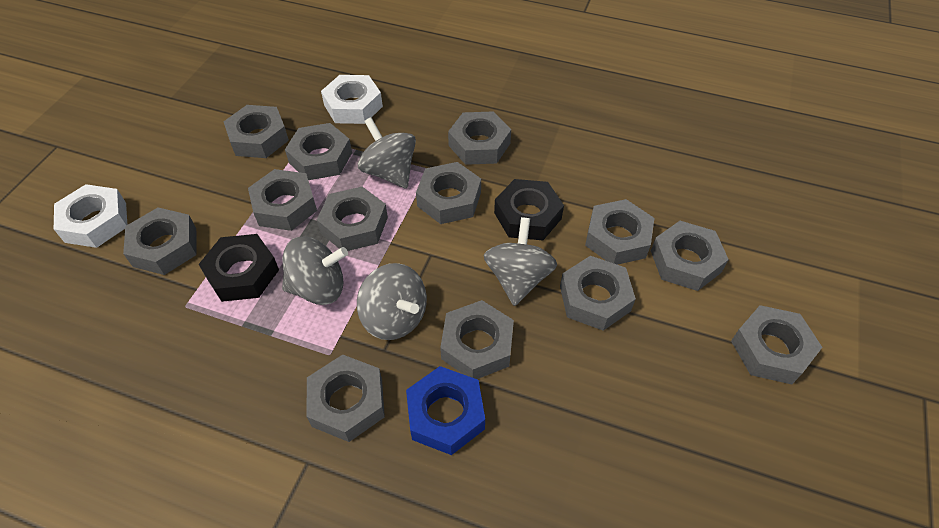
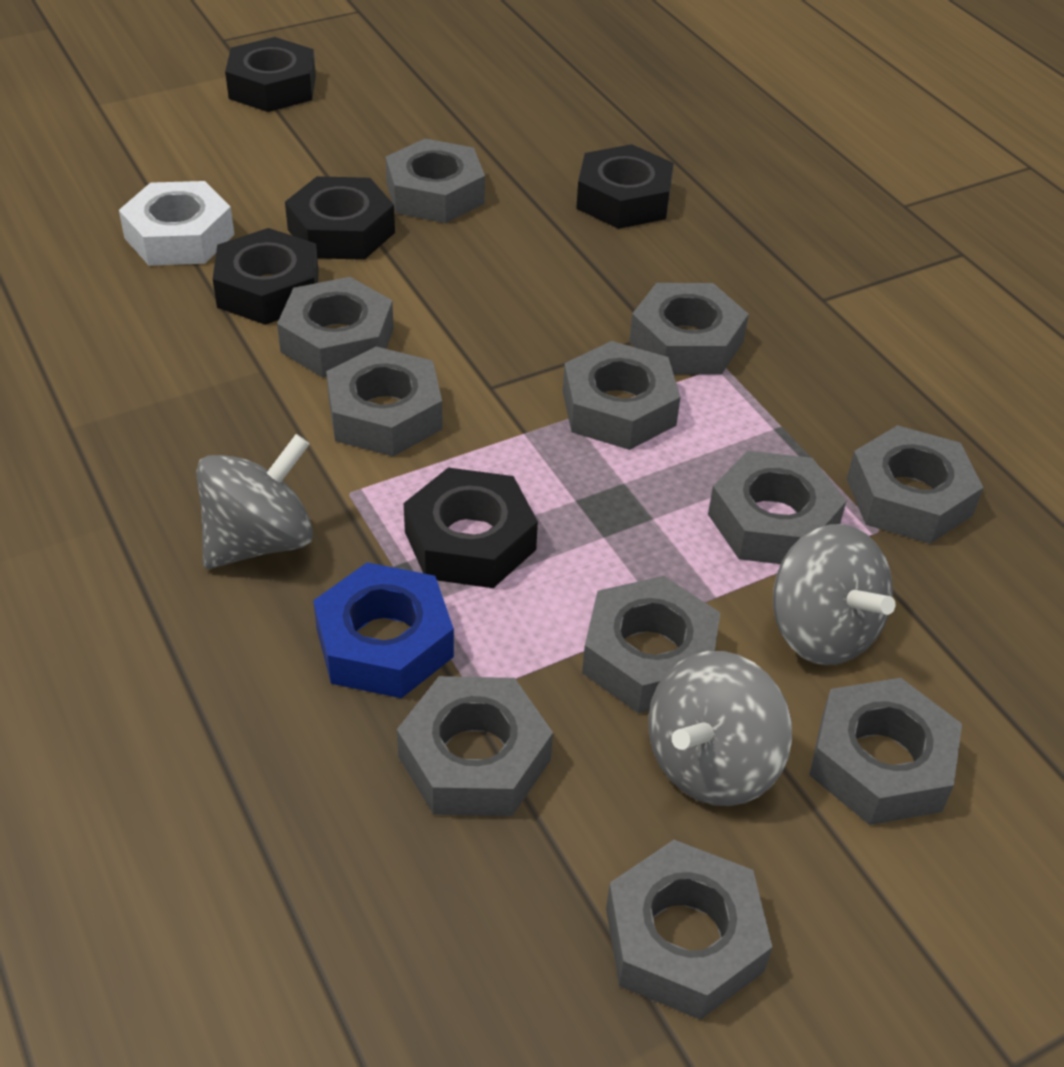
black nut: [199,234,279,302] [494,179,564,240] = 2 -> [213,228,319,325] [225,37,316,112] [285,176,395,260] [404,468,538,588] [576,144,674,229] = 5
grey nut: [123,207,197,275] [224,105,289,158] [248,169,317,231] [285,123,352,180] [307,355,385,442] [317,187,388,251] [416,162,481,224] [440,300,514,379] [448,111,511,165] [560,256,636,331] [585,199,654,265] [651,221,729,291] [731,305,822,384] = 13 -> [277,277,394,378] [326,347,443,456] [386,139,485,223] [397,676,553,816] [563,341,680,450] [582,576,720,713] [606,840,772,1020] [629,283,749,375] [708,451,846,564] [809,678,962,825] [847,425,983,544] = 11
grey spinning top: [282,237,348,305] [357,263,427,340] [358,117,416,189] [484,217,557,306] = 4 -> [196,434,313,569] [648,651,792,806] [773,524,896,666] = 3
white nut: [54,184,127,248] [321,75,383,124] = 2 -> [119,181,235,266] = 1

